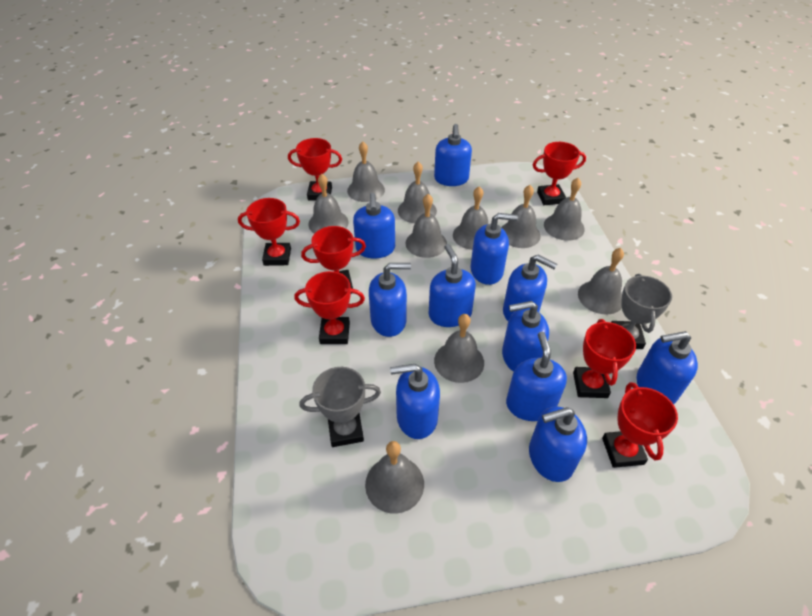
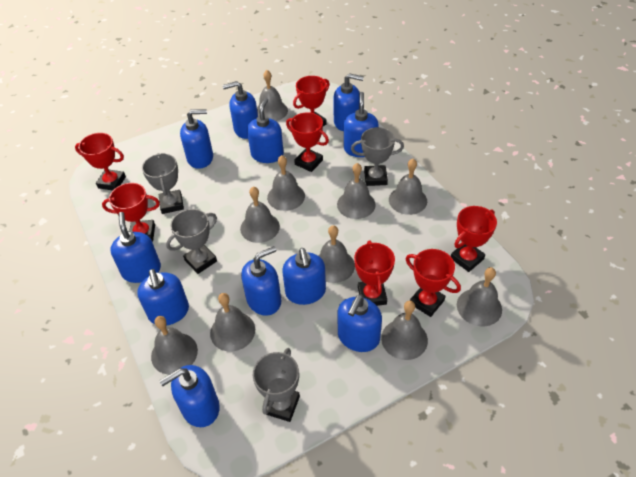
grey trophy: [299,367,381,447] [611,274,672,349] = 2 -> [142,153,184,214] [166,209,217,274] [253,348,300,422] [351,127,404,186] = 4

